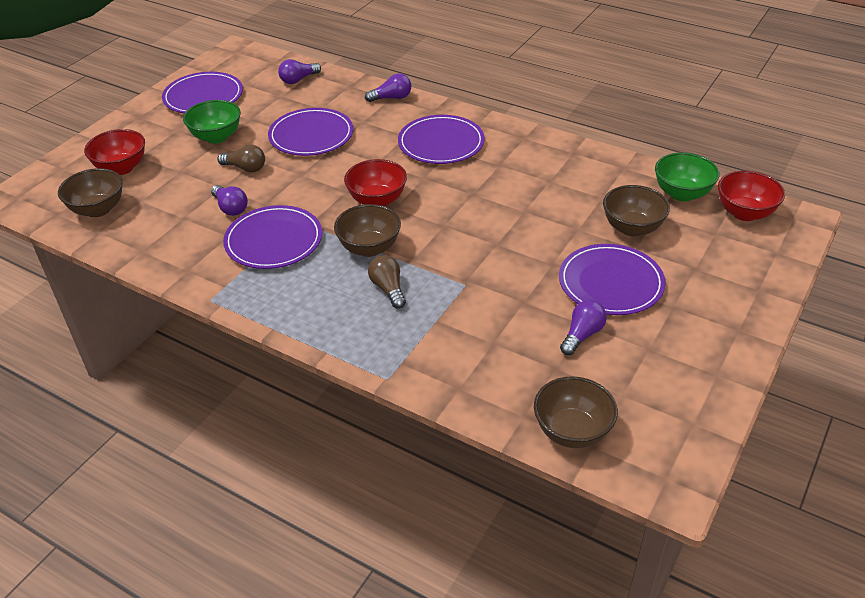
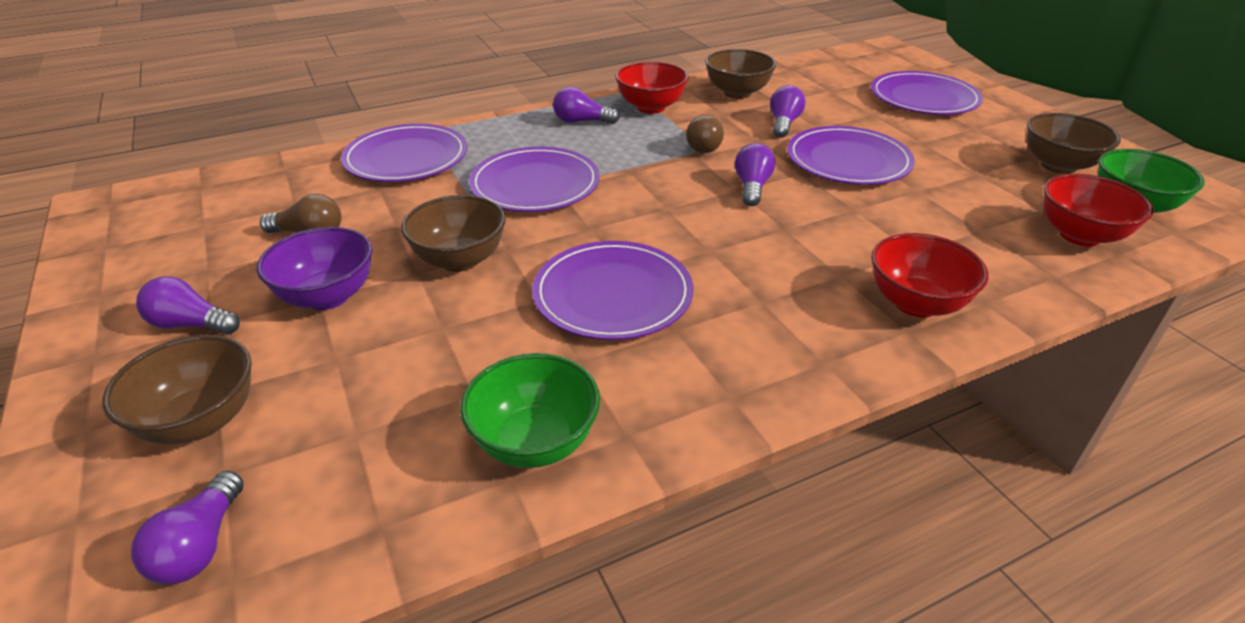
purple bowl: none = 0 -> [257,227,372,310] = 1
purple light bulb: [211,185,248,216] [278,59,321,84] [365,73,411,102] [560,300,607,355] = 4 -> [131,471,243,585] [136,277,240,335] [553,87,620,124] [735,143,775,206] [770,85,806,138] = 5

